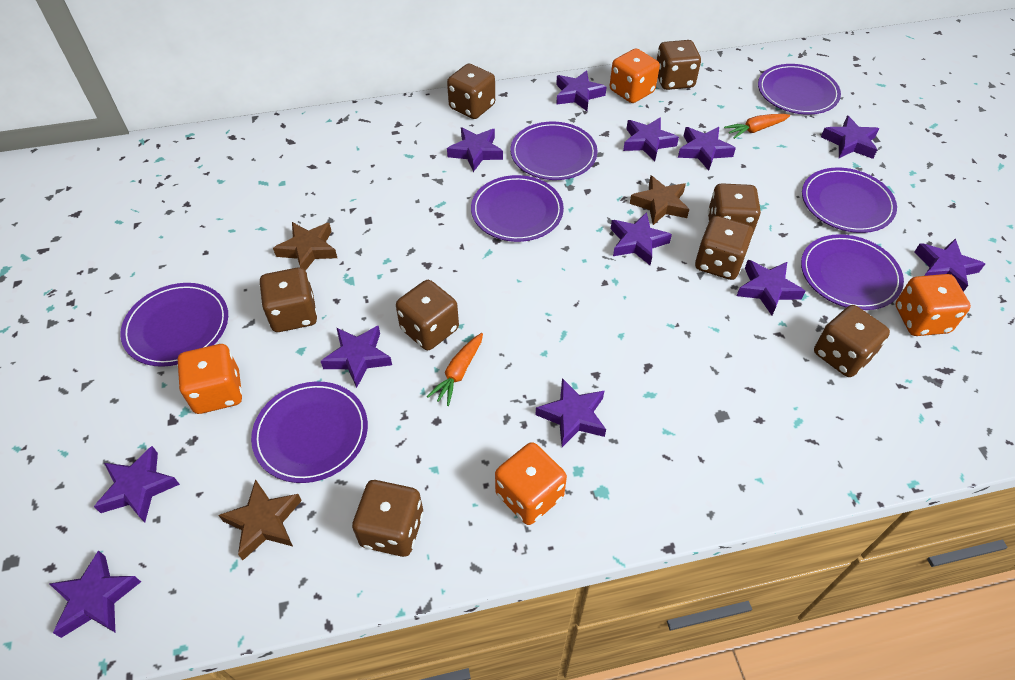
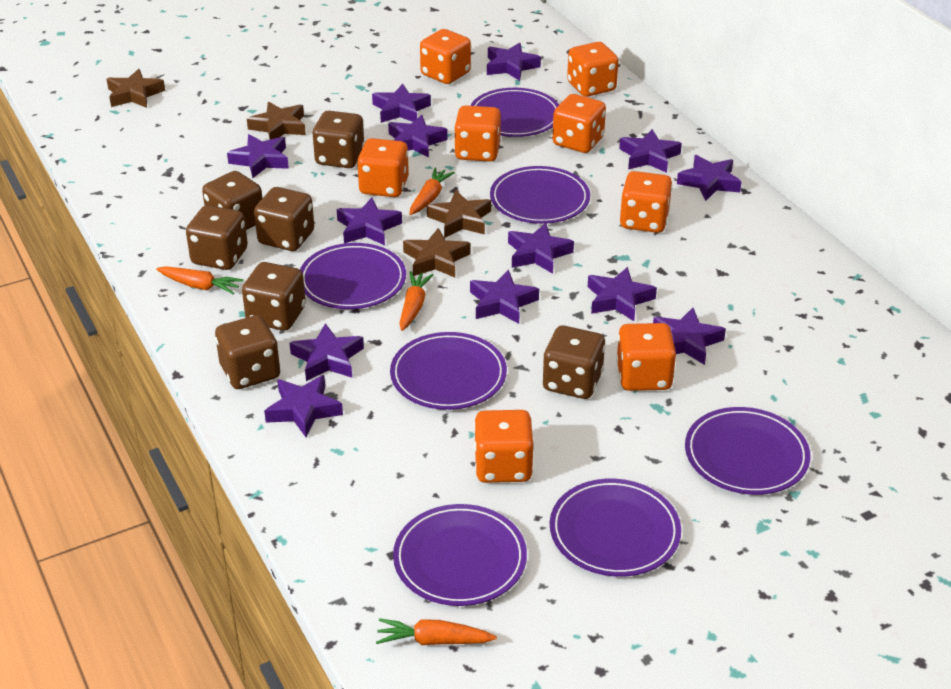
brown dice: [259,267,317,332] [352,480,423,557] [396,280,459,350] [447,63,495,119] [657,40,701,90] [695,216,753,280] [708,183,761,233] [814,305,890,377] = 8 -> [186,205,248,270] [202,171,262,230] [215,315,280,389] [242,262,306,331] [254,187,314,251] [313,111,364,168] [543,326,605,399] = 7
brown star: [218,479,302,560] [273,222,337,271] [630,176,689,225] = 3 -> [107,69,165,108] [247,102,306,140] [403,228,471,277] [427,190,491,238] = 4
orange carrot: [427,333,483,406] [724,114,790,139] = 2 -> [156,266,244,294] [376,618,497,645] [399,271,434,331] [409,168,455,215] = 4
orange dice: [177,344,242,414] [495,442,567,525] [610,49,660,103] [895,274,971,336] = 4 -> [357,138,409,197] [420,29,471,84] [454,105,501,162] [474,410,534,483] [553,94,606,153] [567,42,619,97] [616,323,676,391] [620,171,672,233] = 8
purple star: [49,550,141,638] [94,446,180,522] [321,326,392,388] [447,127,503,172] [536,378,606,447] [556,70,607,111] [611,212,672,265] [623,117,679,162] [678,127,736,171] [737,260,805,316] [821,116,880,159] [914,239,985,292] = 12 -> [227,134,289,178] [264,375,343,437] [290,323,364,381] [337,198,402,245] [372,84,431,123] [388,115,448,158] [470,270,539,324] [487,43,541,81] [508,223,574,274] [588,267,657,321] [619,129,682,173] [653,308,726,365] [677,155,742,201] = 13

